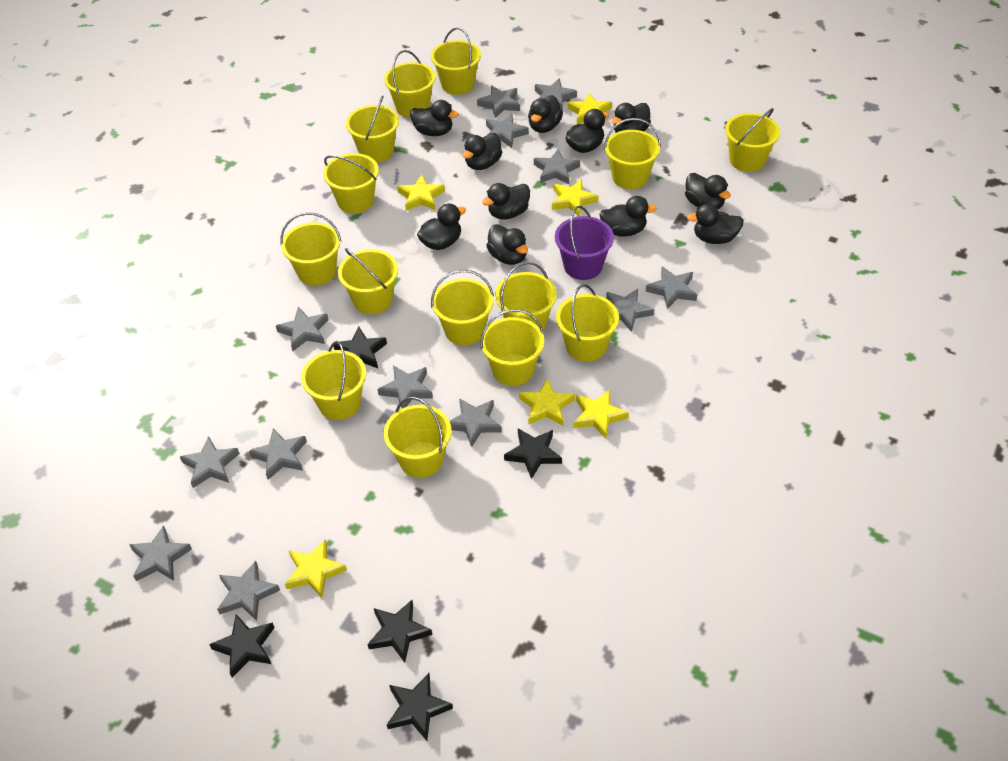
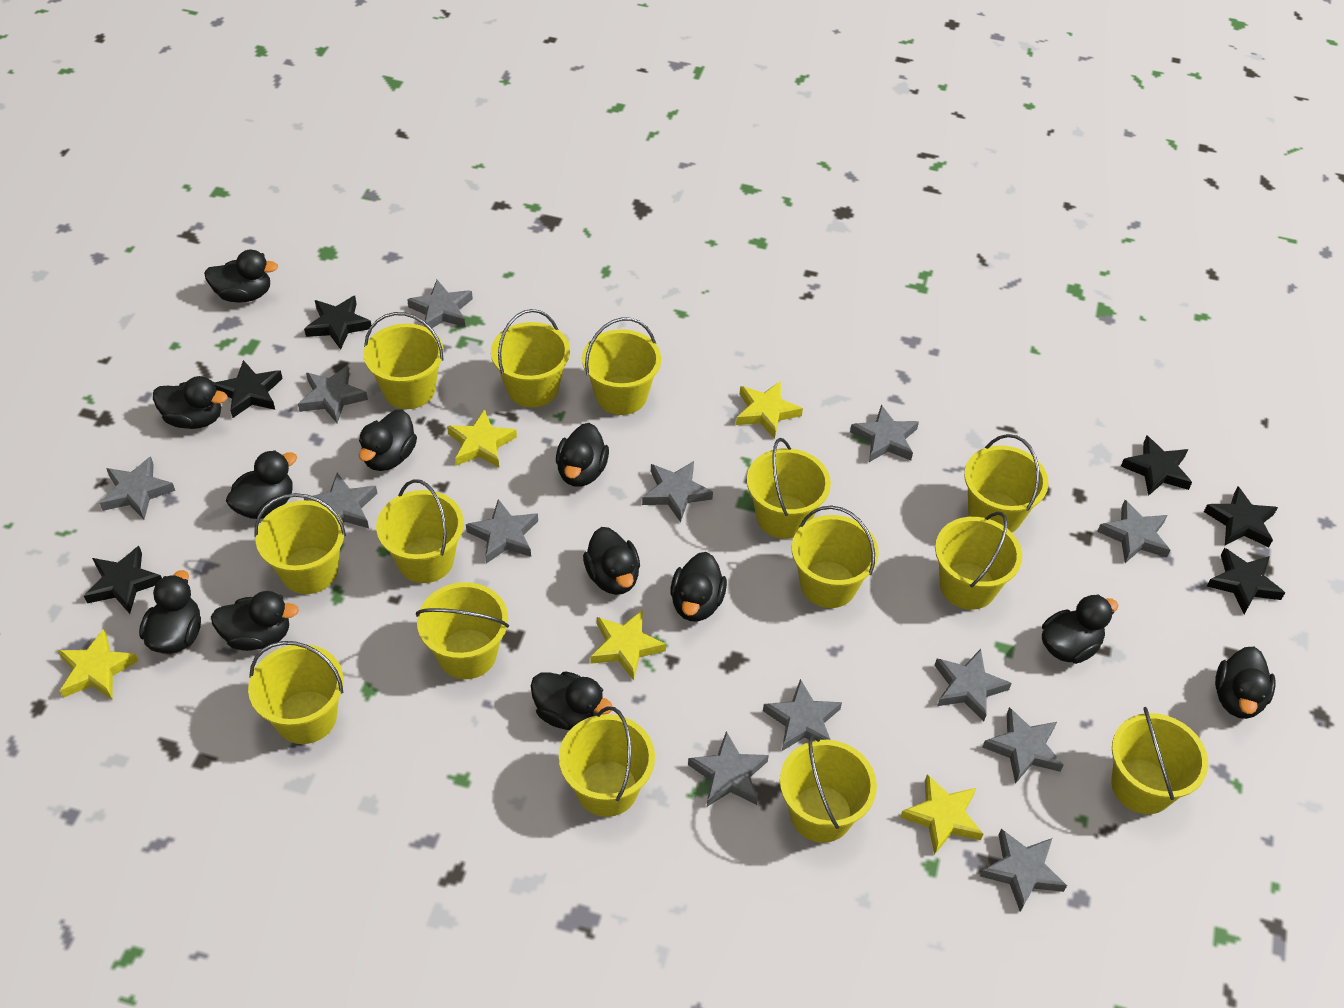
black duck: [410,100,459,136] [417,203,466,250] [463,133,502,170] [482,183,530,220] [486,224,528,265] [528,95,563,133] [566,109,609,153] [599,196,657,237] [612,103,651,133] [685,173,731,209] [687,204,744,244] = 11 -> [139,570,201,654] [153,376,227,429] [204,250,278,303] [211,591,299,651] [226,450,297,519] [359,409,417,471] [531,671,613,730] [556,423,609,487] [583,527,640,595] [670,552,727,621] [1042,594,1118,664] [1215,647,1276,719] = 12
black star: [209,614,275,678] [333,327,387,368] [368,600,432,663] [387,673,453,741] [504,428,562,479] = 5 -> [84,546,162,614] [215,360,283,418] [304,296,371,350] [1121,435,1192,496] [1204,486,1278,547] [1207,548,1285,614] = 6
purple bucket: [555,206,614,280] = 1 -> none = 0
yellow star: [285,539,347,598] [397,174,445,211] [519,378,575,425] [552,179,598,216] [568,92,612,124] [574,389,629,439] = 6 -> [57,629,138,699] [447,409,517,468] [590,610,666,680] [736,381,803,439] [900,774,983,855] = 5

